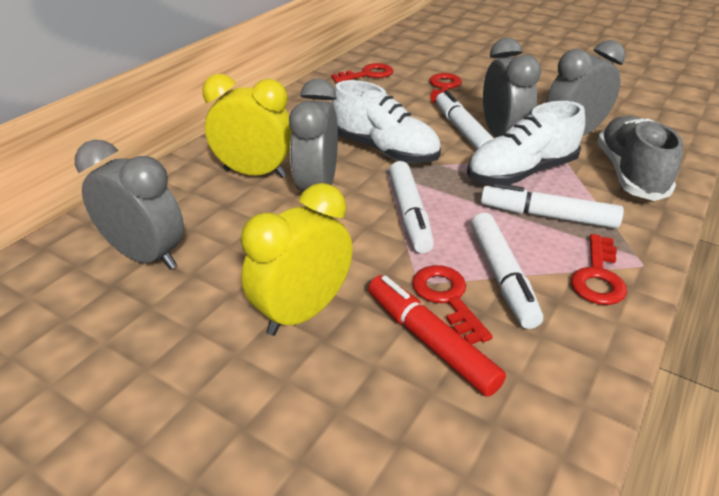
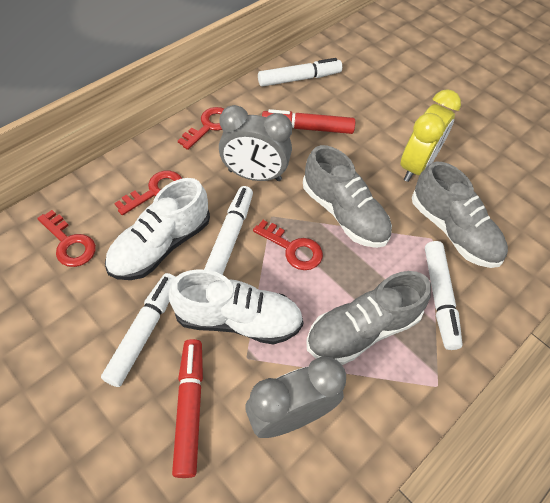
grey clock: [75,140,184,270] [289,79,338,191] [483,38,541,137] [546,40,625,135] = 4 -> [219,105,292,181] [245,357,346,438] = 2
grey shoe: [597,116,683,201] = 1 -> [303,145,392,248] [306,271,431,365] [412,162,508,268] = 3
red marker: [368,275,506,397] = 1 -> [172,339,203,478] [262,109,355,134] = 2
yellow clock: [202,74,292,178] [241,183,353,336] = 2 -> [400,89,461,182] = 1

